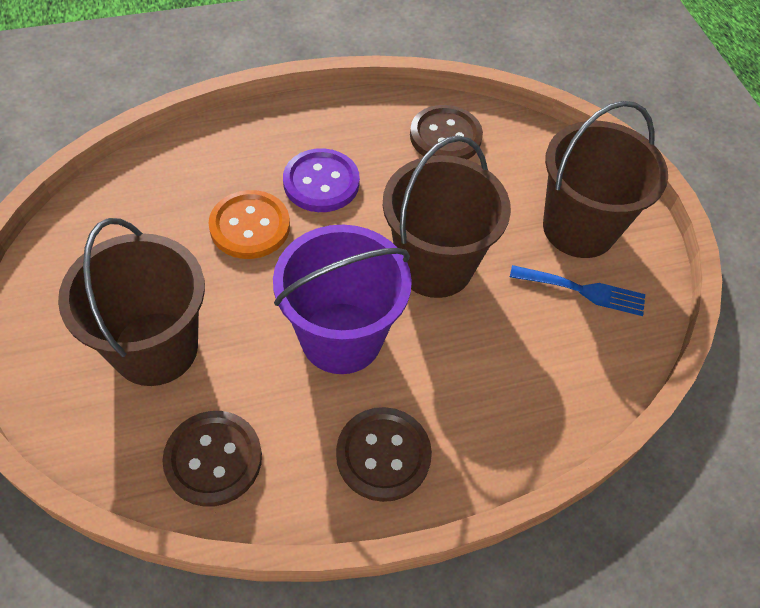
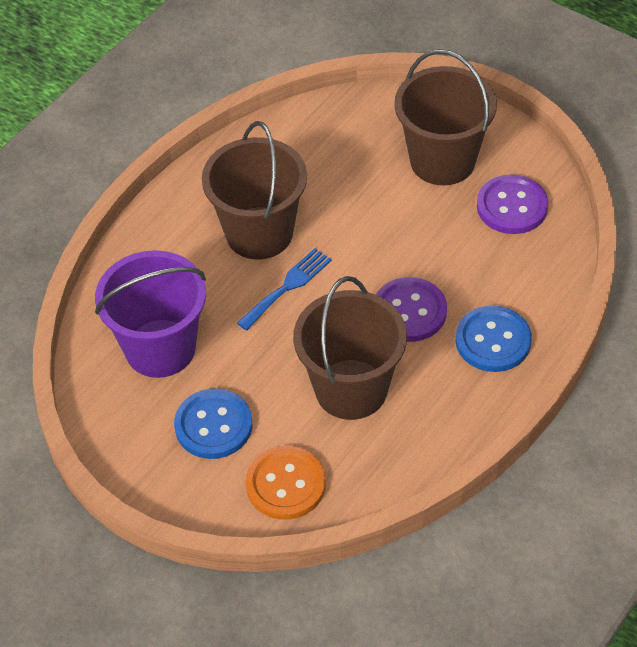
blue button: none = 0 -> [174,388,252,459] [455,306,532,372] = 2
brown button: [162,411,262,507] [336,407,432,502] [410,105,483,160] = 3 -> none = 0
purple button: [283,148,360,212] = 1 -> [376,277,447,342] [477,175,548,234] = 2

